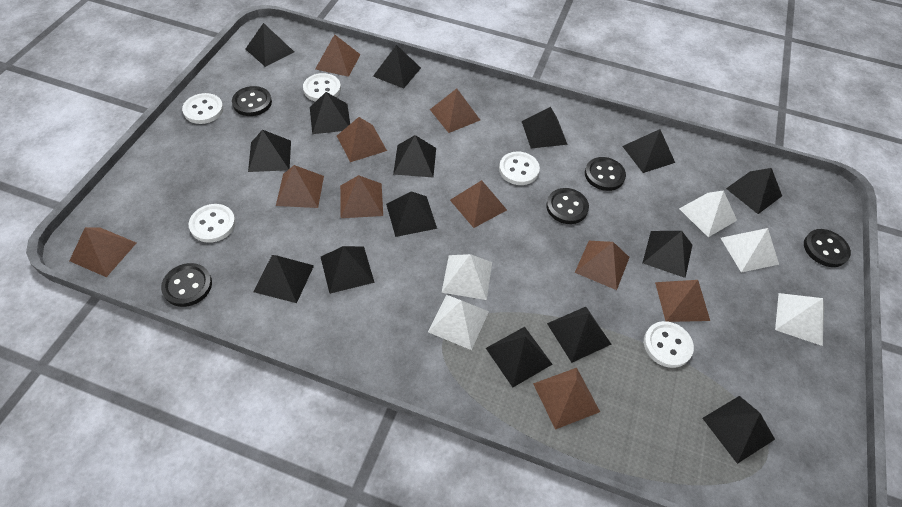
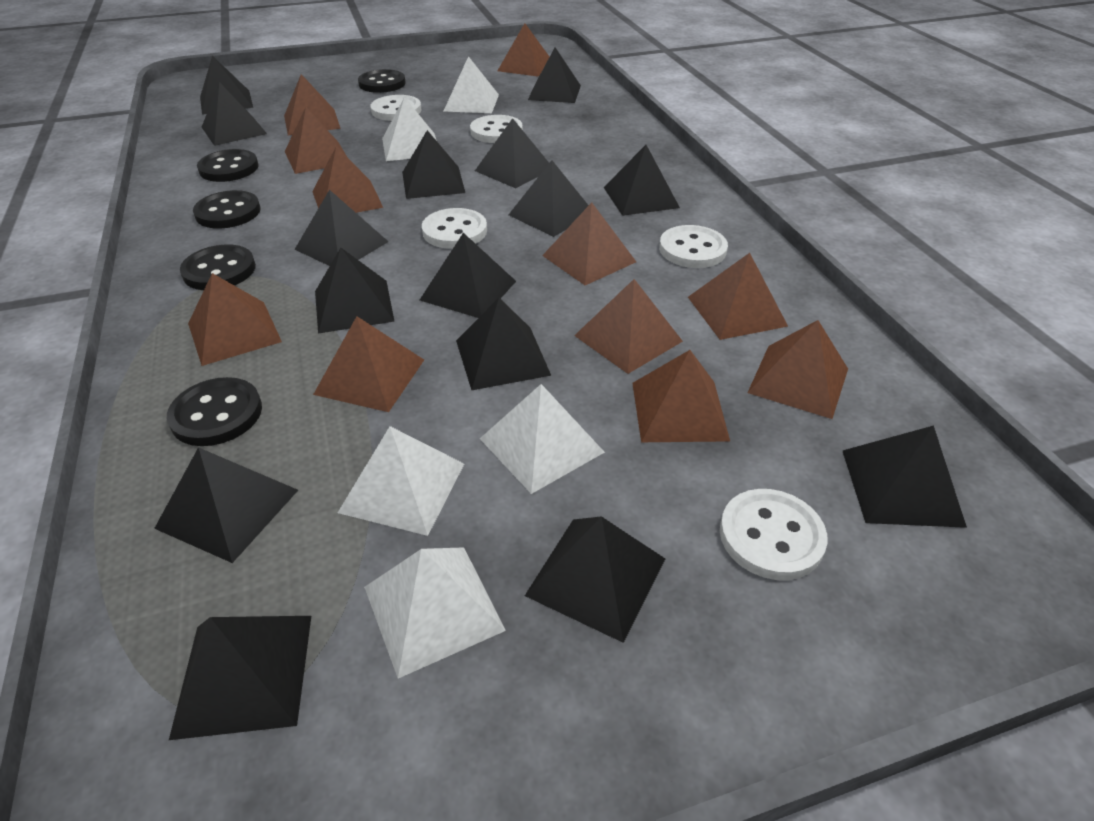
brown pyramid: [69,227,136,277] [276,165,324,208] [315,34,361,77] [337,117,387,162] [340,175,383,218] [430,89,480,133] [450,180,507,228] [533,368,600,430] [575,241,630,290] [655,280,710,322] = 10 -> [188,273,282,366] [284,74,341,135] [285,107,346,174] [312,146,383,213] [313,316,424,412] [498,23,549,77] [542,202,636,285] [574,279,683,374] [632,350,730,442] [688,253,788,340] [748,320,848,419] = 11

